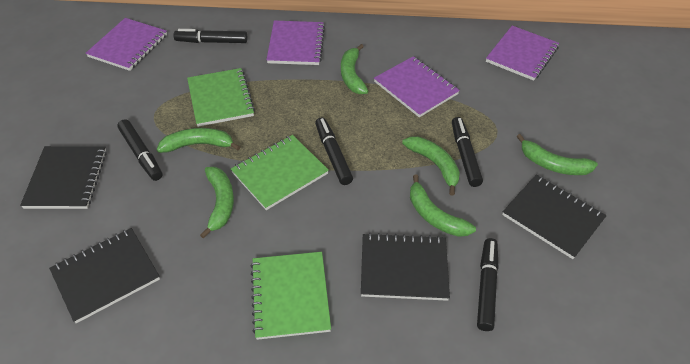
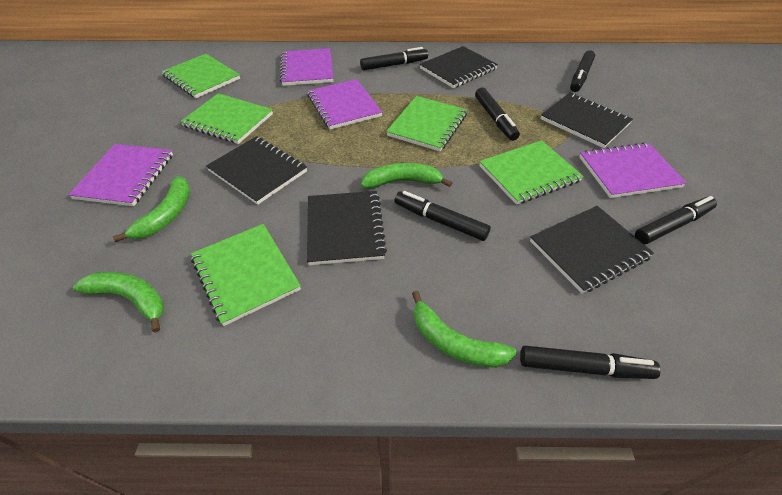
black marker: [117,119,163,181] [173,29,247,43] [315,118,353,185] [452,117,483,187] [477,238,498,331] = 5 -> [360,47,428,70] [394,191,491,241] [475,88,520,141] [520,346,661,379] [570,50,595,92] [635,196,717,244] = 6
black notebook: [20,146,107,209] [49,228,160,323] [361,233,450,301] [502,175,607,259] = 4 -> [206,136,307,205] [307,191,387,265] [420,46,498,88] [530,206,654,294] [540,93,633,148] = 5
green banana: [157,128,240,153] [200,167,234,238] [341,44,368,94] [402,136,460,196] [410,175,476,237] [517,134,598,175] = 6 -> [73,272,164,333] [113,176,190,242] [361,163,452,189] [412,291,517,368] = 4
green notebook: [187,68,255,127] [231,135,329,210] [250,252,331,340] = 3 -> [161,54,240,98] [180,93,273,144] [191,224,301,326] [386,96,467,151] [479,140,583,205] = 5

